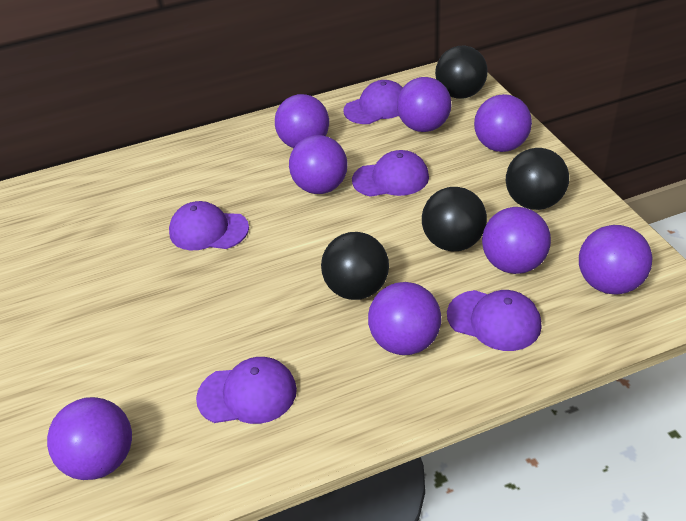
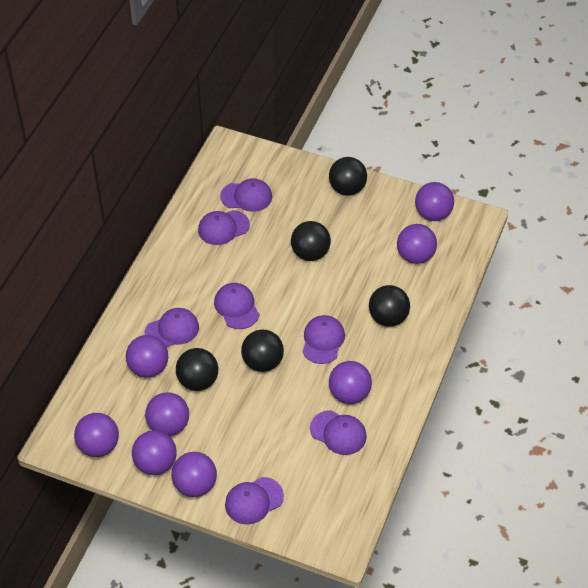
black ball: [321,232,389,300] [422,187,487,251] [435,46,488,99] [506,148,569,210] = 4 -> [176,348,218,391] [241,330,284,372] [291,221,331,261] [329,157,367,196] [369,285,410,327] = 5
purple cap: [169,201,249,250] [196,357,297,424] [343,80,403,124] [352,150,429,197] [447,290,542,351] = 5 -> [144,308,199,347] [198,210,250,245] [214,283,259,329] [220,178,272,212] [225,477,284,525] [302,315,345,364] [310,410,367,455] = 7

